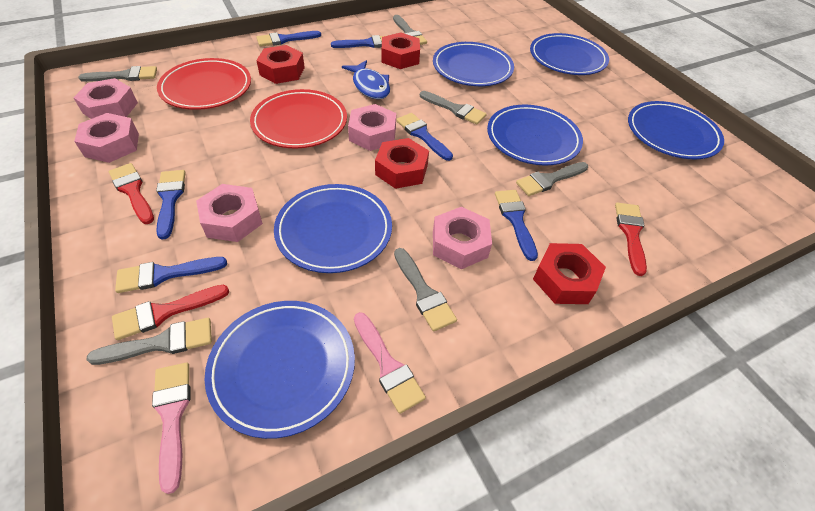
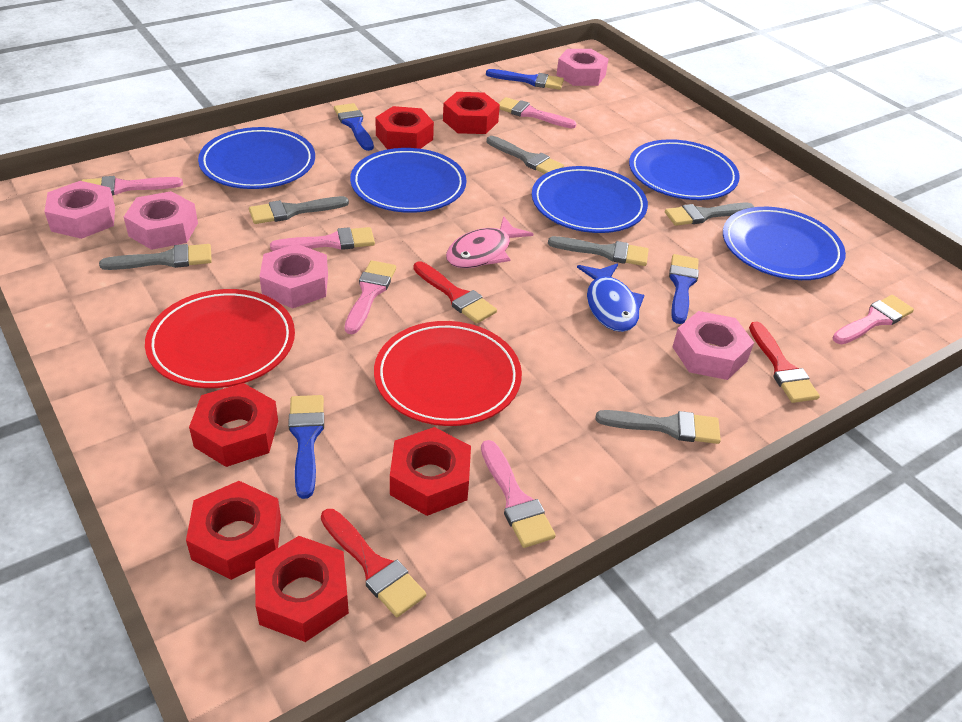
blue brush: [115,257,227,293] [156,170,186,240] [257,31,321,47] [331,35,384,48] [396,113,453,161] [495,190,538,261] = 6 -> [288,395,324,499] [334,103,374,151] [486,69,564,90] [669,254,699,324] = 4
blue plate: [205,301,355,439] [274,184,392,273] [433,42,514,86] [487,105,583,166] [530,33,609,75] [628,101,724,159] = 6 -> [198,127,315,189] [350,148,467,213] [532,166,648,233] [629,139,740,200] [723,207,846,280] = 5
pink brush: [152,363,190,494] [354,312,426,414] = 2 -> [81,176,183,195] [270,227,375,251] [345,260,396,334] [481,440,556,548] [499,97,577,128] [833,295,914,344] = 6
pink fish: none = 0 -> [446,216,533,268] = 1
red nut: [256,45,305,84] [375,138,429,189] [382,32,420,69] [533,243,606,304] = 4 -> [186,481,281,580] [189,383,278,467] [255,536,349,642] [375,106,434,149] [390,427,471,516] [443,92,500,134] = 6

